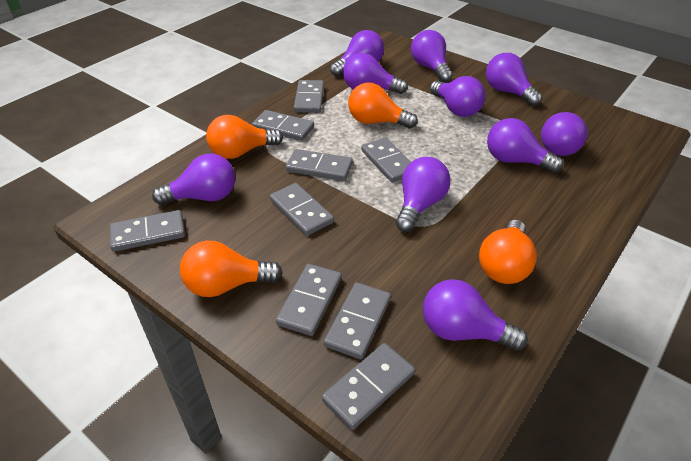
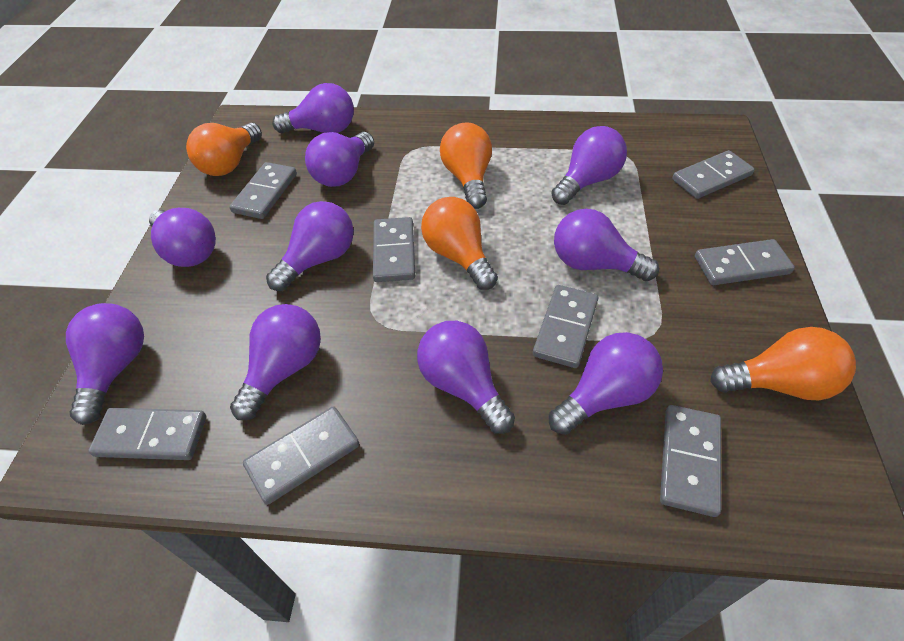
grey domino: [110,210,185,252] [252,110,314,141] [270,183,334,236] [276,264,342,336] [286,149,353,181] [294,80,324,113] [322,343,415,430] [324,282,391,359] [361,138,411,183] = 9 -> [89,408,206,460] [229,162,297,219] [243,406,359,505] [373,217,415,282] [533,285,598,368] [660,405,721,517] [672,150,755,199] [695,239,795,285] = 8

